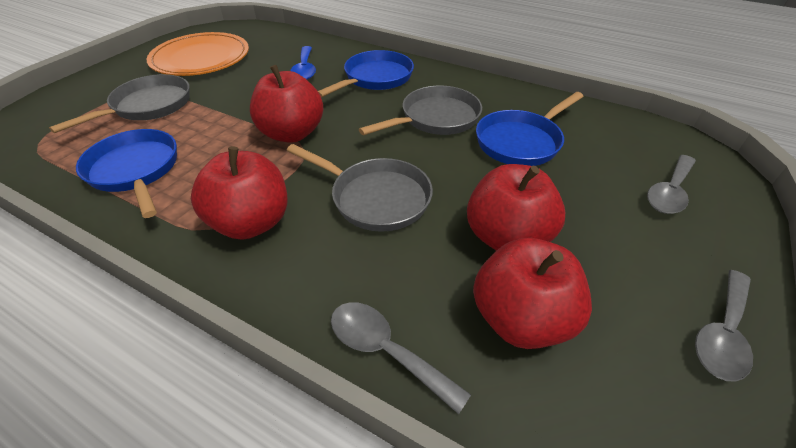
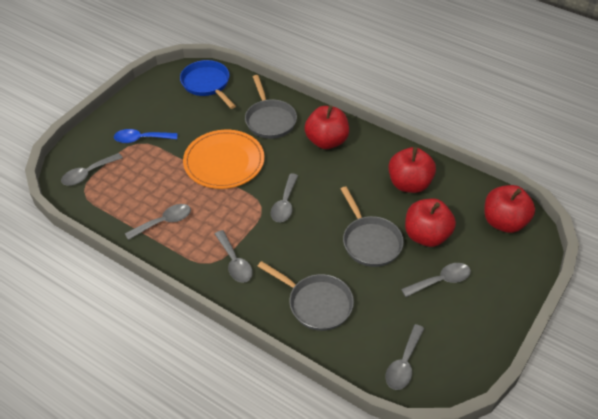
blue pan: [76,129,177,218] [318,50,414,97] [476,92,584,166] = 3 -> [180,60,236,109] = 1
grey spoon: [331,302,471,414] [647,155,696,214] [695,270,753,382] = 3 -> [61,153,123,186] [125,204,191,240] [215,230,253,283] [271,174,298,222] [386,324,425,390] [401,263,471,297] = 6

